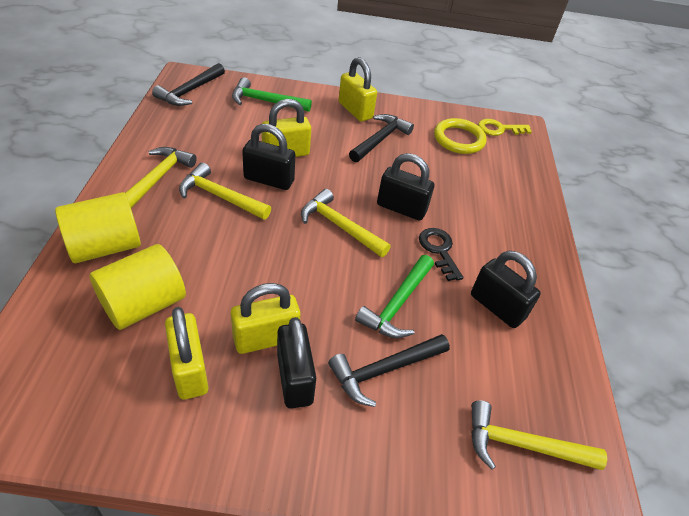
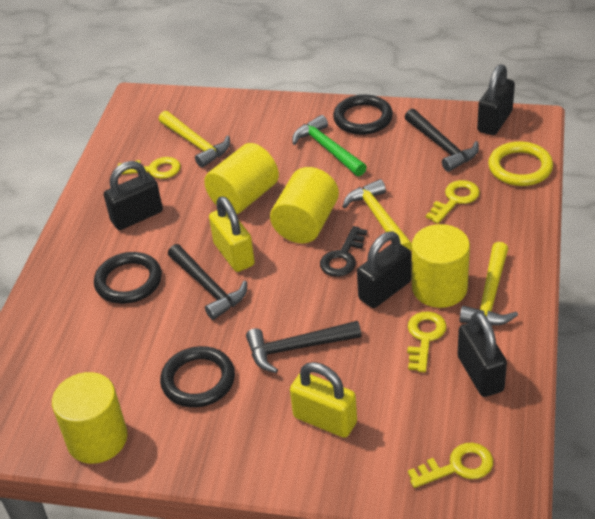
black ring: none = 0 -> [94,252,162,304] [160,346,235,408] [333,94,393,135] = 3
green hammer: [232,77,312,112] [355,255,434,338] = 2 -> [292,115,367,176] = 1
yellow cylinder: [55,192,141,263] [89,244,186,330] = 2 -> [52,372,128,464] [204,143,279,214] [270,167,339,243] [412,224,470,308] = 4
yellow hammer: [125,147,197,208] [179,162,271,220] [301,189,391,257] [471,400,607,470] = 4 -> [159,111,230,168] [342,179,412,251] [460,242,518,326] = 3
yellow key: [478,119,532,136] = 1 -> [118,157,181,179] [407,311,447,373] [408,443,493,488] [426,180,480,224] = 4
yellow padlock: [165,307,208,400] [231,283,300,354] [262,99,311,157] [339,57,377,122] = 4 -> [209,196,255,272] [290,362,357,438] = 2

